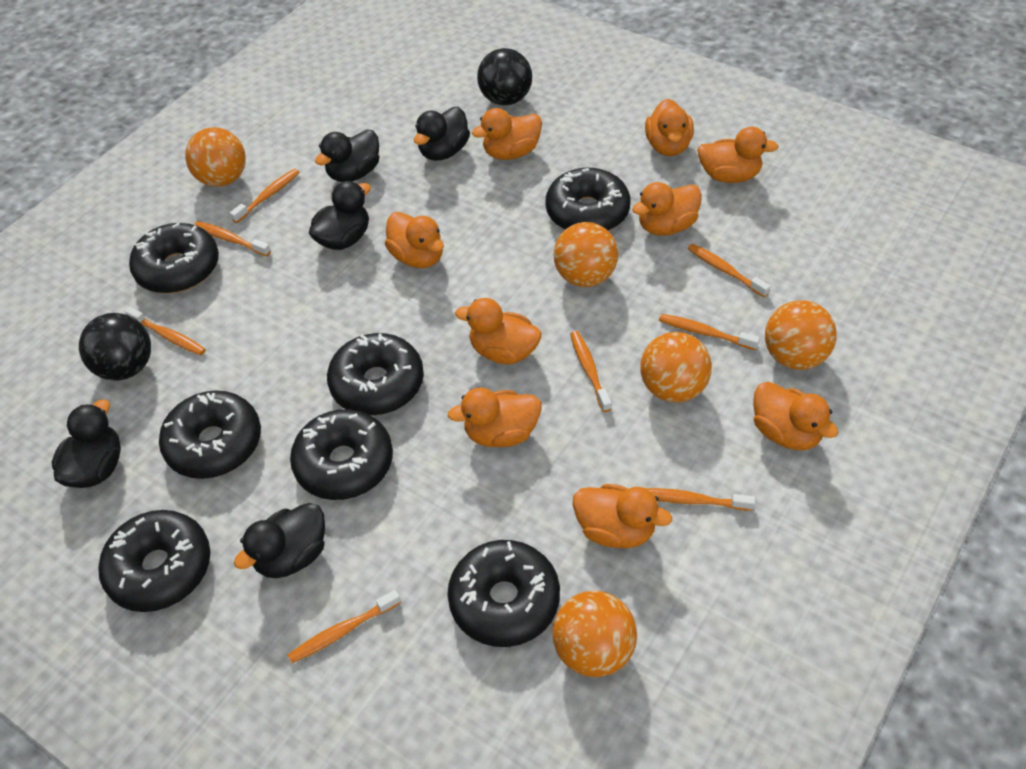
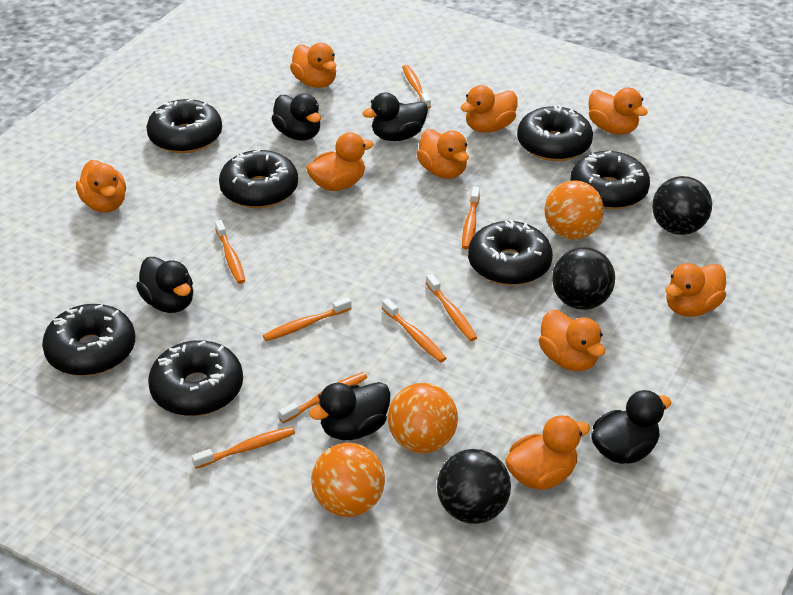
black ball: [79,313,151,381] [477,48,532,106] = 2 -> [437,449,511,524] [552,247,615,310] [652,176,712,235] = 3
orange ball: [185,127,245,187] [553,222,618,287] [553,591,637,677] [640,332,712,403] [765,300,837,370] = 5 -> [311,443,385,517] [388,383,458,453] [544,180,604,240] = 3

